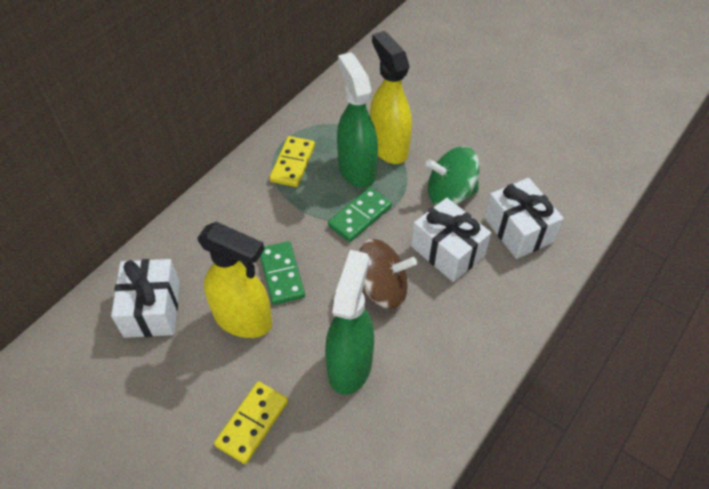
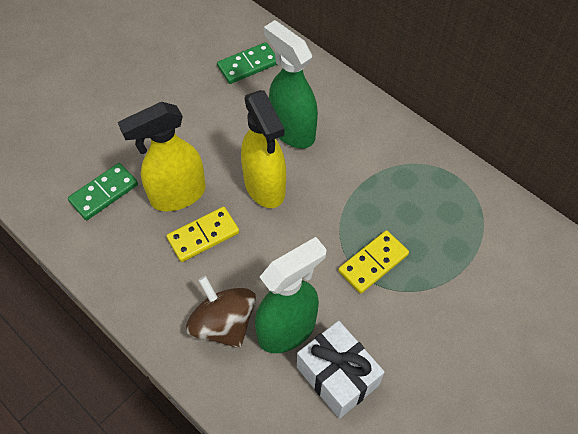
green spinning top: [426,146,480,206] = 1 -> none = 0
white gift: [111,259,180,338] [411,198,491,282] [484,178,564,259] = 3 -> [297,321,384,419] = 1

